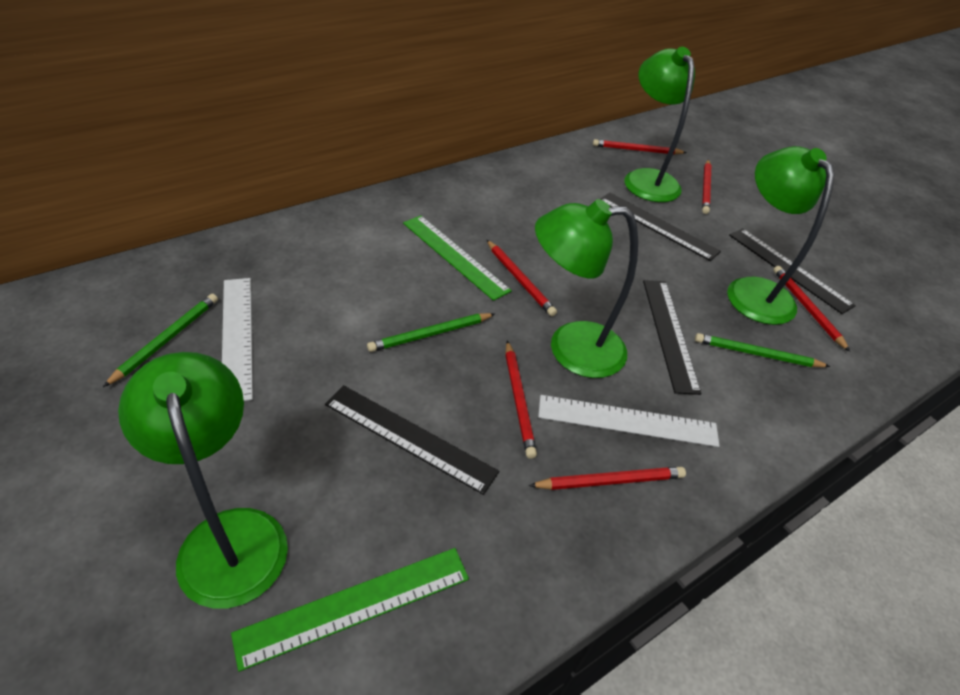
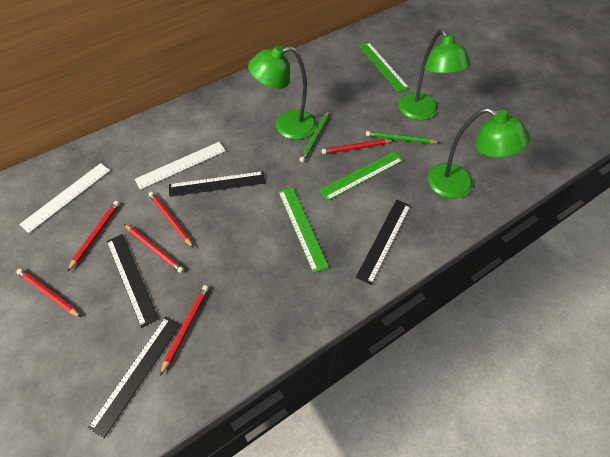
green lamp: [118,352,288,608] [535,199,638,378] [624,47,695,202] [727,146,835,325] = 4 -> [248,45,317,140] [398,29,470,120] [428,107,530,199] = 3
green pencil: [103,294,218,387] [367,313,495,352] [695,333,831,367] = 3 -> [299,111,329,162] [366,131,440,144] = 2
green ruler: [231,548,469,672] [403,215,512,301] = 2 -> [278,187,329,273] [319,151,403,201] [358,42,409,92] = 3

